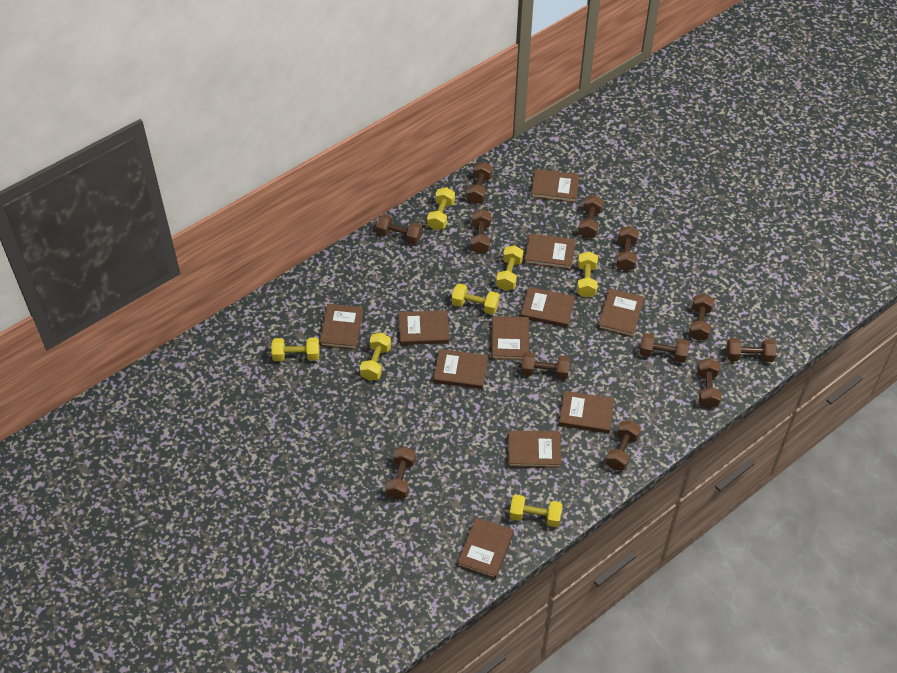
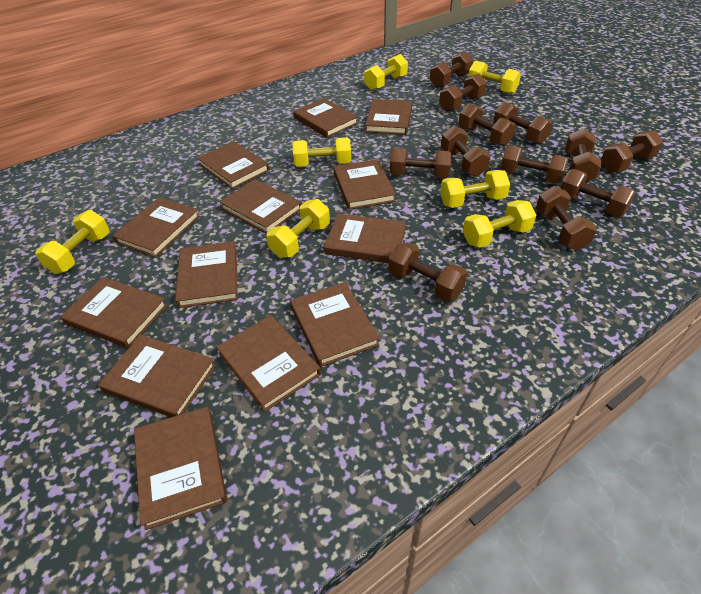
brown book: [319,304,363,350] [399,310,449,345] [433,349,488,389] [457,517,514,579] [491,316,529,360] [508,430,561,468] [521,287,575,328] [525,233,575,270] [531,169,580,203] [559,391,614,433] [598,288,644,337] = 11 -> [60,277,168,348] [98,335,216,417] [113,197,200,258] [134,407,227,530] [175,241,238,308] [197,141,270,189] [216,315,321,412] [220,179,302,234] [290,282,380,367] [293,98,358,138] [324,213,406,263] [334,159,396,210] [365,99,412,135] = 13

